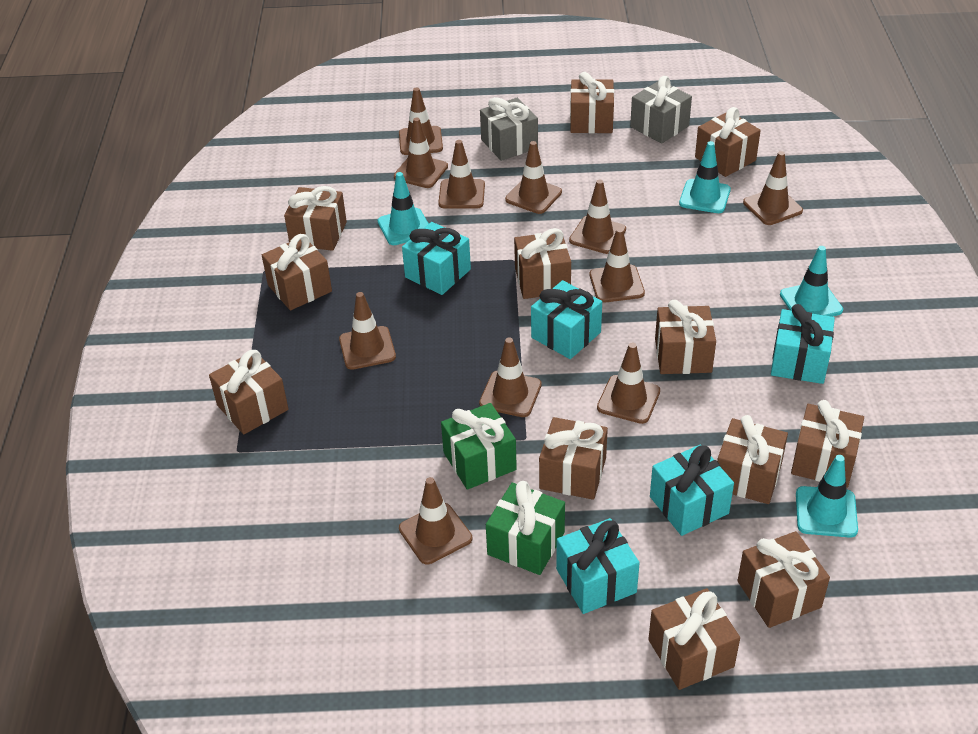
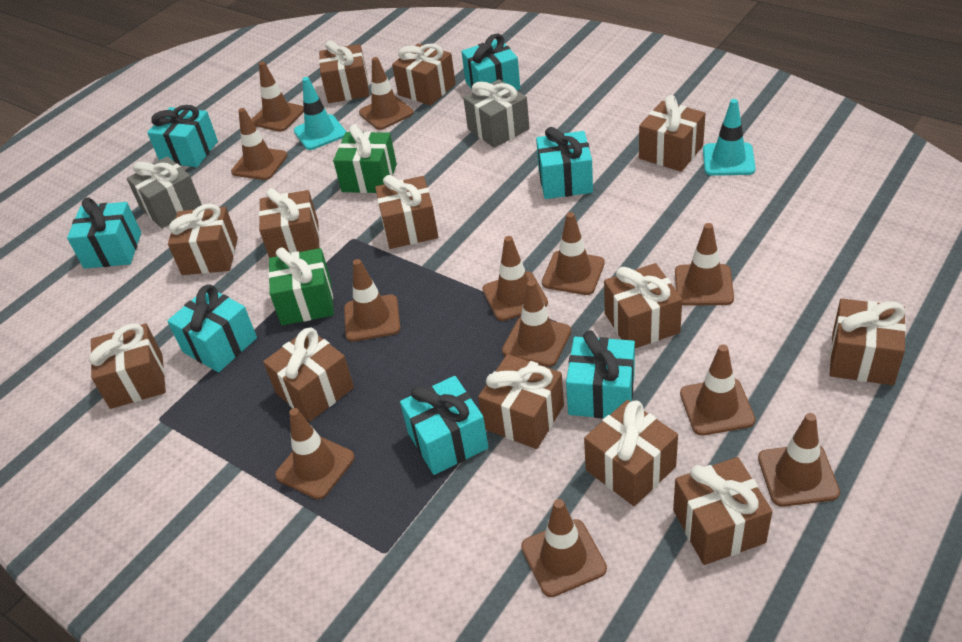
brown gift: [209,350,288,435] [262,234,332,310] [284,186,347,251] [514,228,571,299] [539,417,608,500] [570,72,614,133] [648,588,740,690] [655,300,716,374] [695,107,761,177] [717,415,788,504] [737,531,830,628] [791,400,864,488] = 12 -> [89,323,166,409] [168,204,238,275] [259,188,320,258] [263,328,354,422] [319,40,369,103] [375,175,438,249] [392,44,456,105] [478,354,564,449] [584,400,678,506] [604,263,682,348] [639,95,706,172] [673,457,773,565] [830,299,906,385] = 13
brown traffic cone: [339,292,396,370] [394,117,448,188] [399,87,443,155] [399,477,472,564] [438,140,485,209] [479,337,542,417] [505,141,562,214] [569,179,626,254] [589,228,645,303] [597,343,660,424] [743,151,803,225] = 11 -> [231,108,288,180] [251,61,304,132] [275,408,355,500] [344,259,400,342] [359,57,414,130] [482,236,548,321] [502,280,571,367] [521,499,607,597] [542,212,605,295] [675,223,734,306] [680,344,755,436] [758,413,840,507] = 12
turquoise gift: [402,222,471,295] [531,280,602,359] [556,518,640,614] [650,445,734,536] [771,304,835,384] = 5 -> [67,197,141,269] [147,105,218,167] [167,284,257,372] [400,376,489,475] [461,33,520,90] [536,127,593,199] [566,330,635,419] = 7
turquoise traffic cone: [378,172,429,245] [679,141,731,213] [780,246,843,317] [796,455,858,538] = 4 -> [294,77,346,150] [703,99,755,176] = 2

